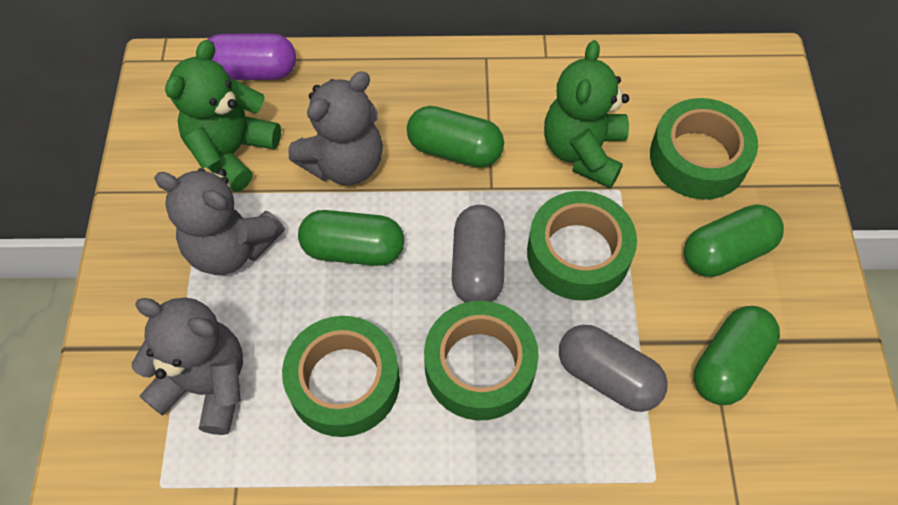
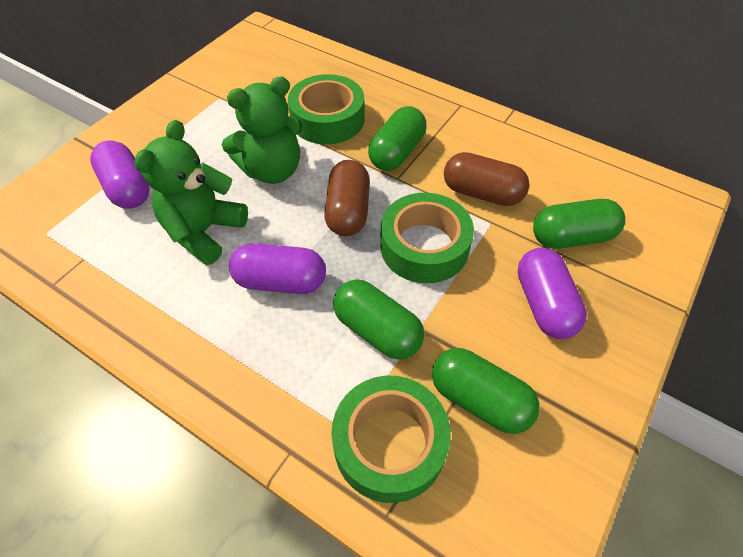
brown capsule: none = 0 -> [324,160,370,236] [444,152,529,206] = 2
green tape: [282,316,400,437] [424,301,539,420] [527,191,637,300] [650,98,758,200] = 4 -> [288,74,365,144] [332,376,451,503] [380,193,474,283] = 3
grey capsule: [452,205,505,303] [559,325,668,412] = 2 -> none = 0
grey teddy bear: [132,298,243,435] [154,168,285,275] [288,71,383,185] = 3 -> none = 0
purple capsule: [207,33,296,80] = 1 -> [90,141,150,209] [229,243,326,294] [518,248,587,339] = 3

